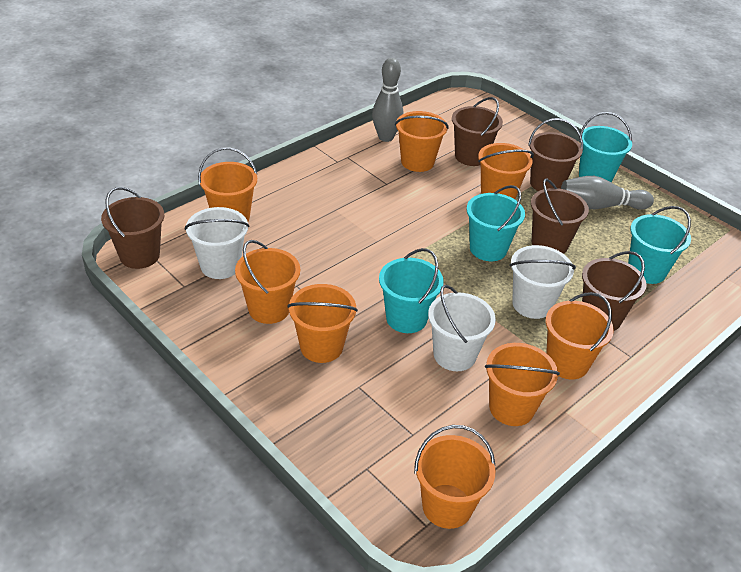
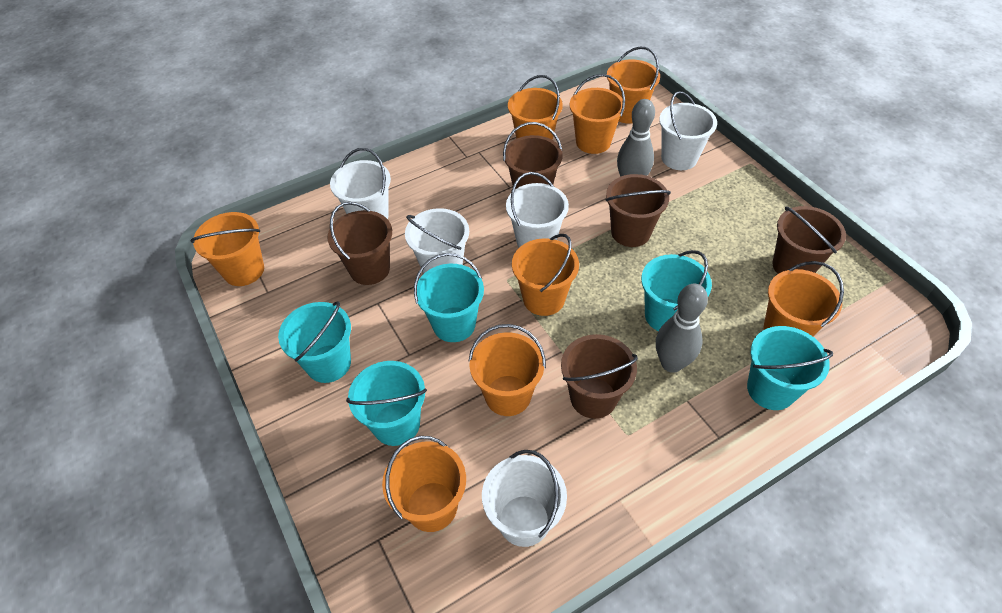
turquoise bucket: [379,248,444,333] [467,185,525,261] [579,112,632,182] [628,206,691,284] = 4 -> [278,301,351,383] [346,361,427,446] [414,253,484,342] [641,250,712,331] [747,326,833,410] = 5
white bucket: [185,207,249,279] [428,285,496,371] [510,245,576,319] = 3 -> [330,148,391,219] [405,208,469,274] [482,450,567,547] [506,172,569,248] [659,91,717,170] = 5

